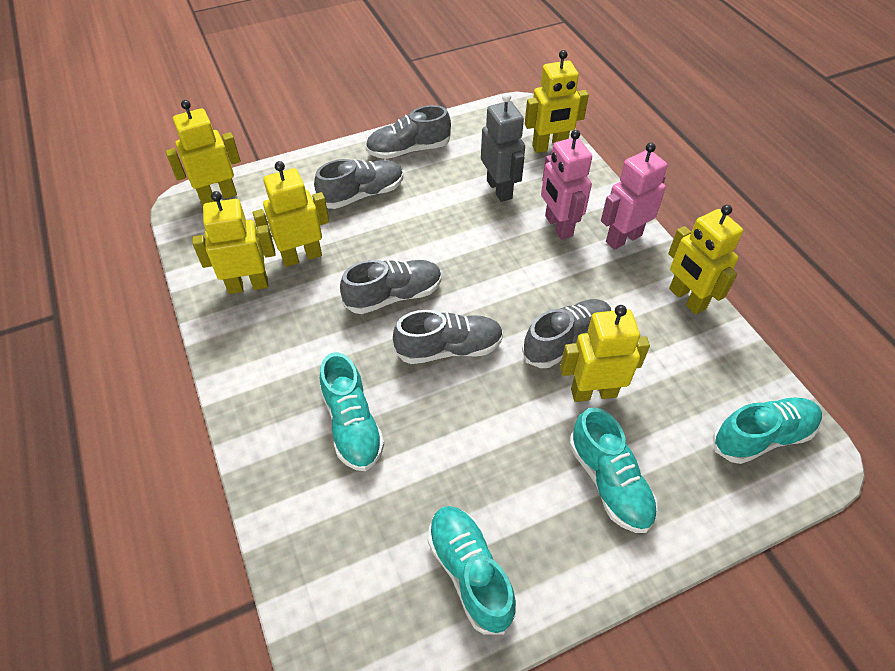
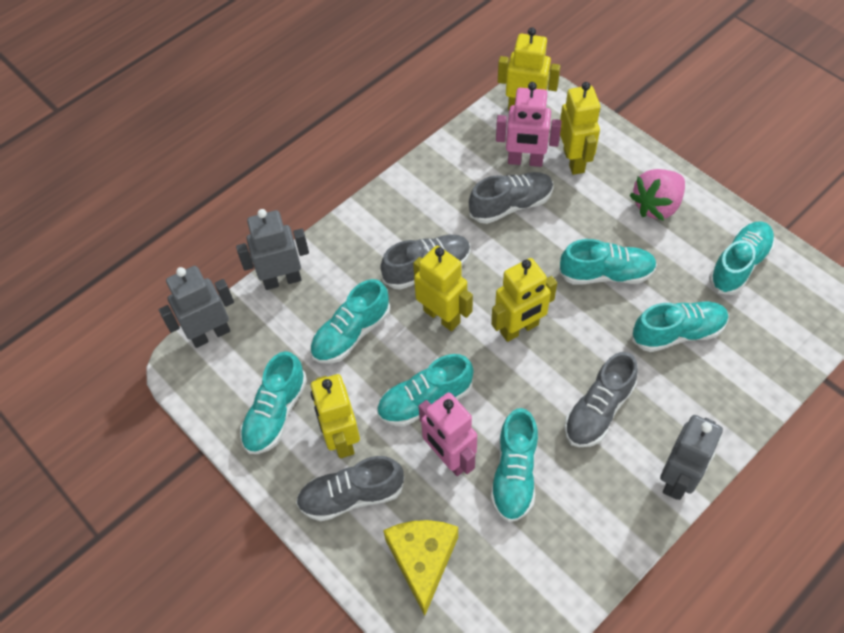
grey robot: [481,93,525,202] = 1 -> [159,266,234,348] [236,209,309,290] [660,415,723,500] = 3
grey shoe: [314,159,403,209] [340,260,442,314] [365,105,451,159] [393,310,503,364] [522,299,611,368] = 5 -> [296,456,404,521] [380,235,470,290] [469,172,554,224] [564,352,638,447] = 4
pink strawberry: none = 0 -> [630,169,685,221] = 1
turquoise shoe: [320,352,384,471] [428,506,517,635] [569,407,658,533] [713,397,822,464] = 4 -> [240,351,307,454] [310,279,391,364] [377,354,474,427] [490,408,538,522] [559,239,657,284] [632,301,729,352] [709,221,775,295] = 7
yellow cheese: none = 0 -> [383,520,458,616] = 1
yellow robot: [165,100,241,205] [192,191,276,294] [253,161,329,267] [525,50,589,153] [560,305,650,402] [668,205,743,315] = 6 -> [311,374,360,458] [413,246,473,331] [491,258,557,342] [498,27,560,110] [560,82,600,175] = 5

